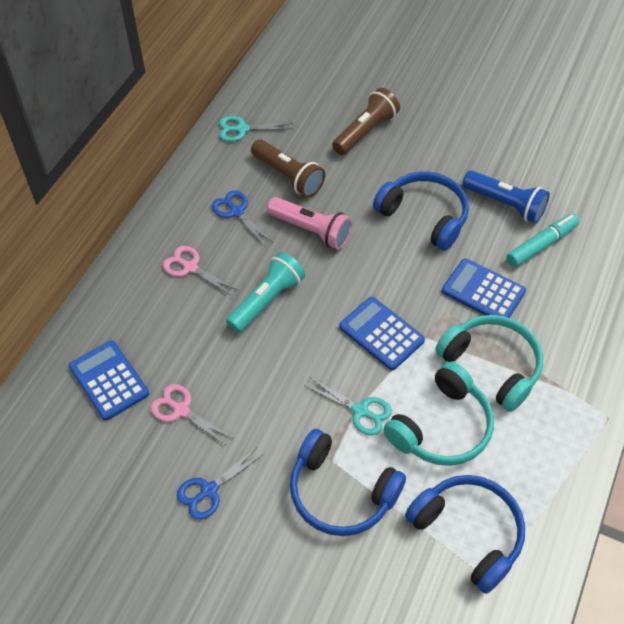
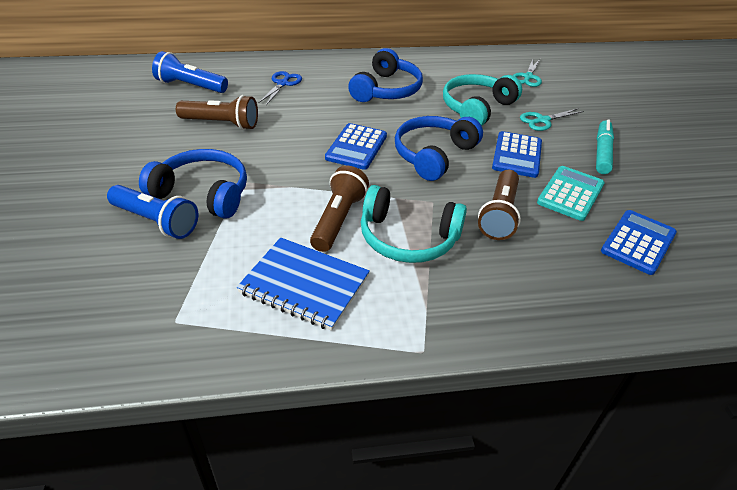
blue flashlight: [462,170,550,224] = 1 -> [107,185,198,239] [152,51,228,93] = 2
blue notebook: none = 0 -> [237,237,370,331] = 1
blue scissors: [177,446,264,520] [212,190,272,247] = 2 -> [258,71,302,105] = 1
brown flashlight: [251,139,325,198] [332,88,400,155] = 2 -> [176,95,258,130] [310,166,369,252] [478,170,521,240] = 3
pink flashlight: [267,197,352,250] = 1 -> none = 0
pink scissors: [151,384,234,447] [163,246,239,296] = 2 -> none = 0
turquoise calculator: none = 0 -> [537,166,604,221] = 1
turquoise flashlight: [226,252,305,333] = 1 -> none = 0

